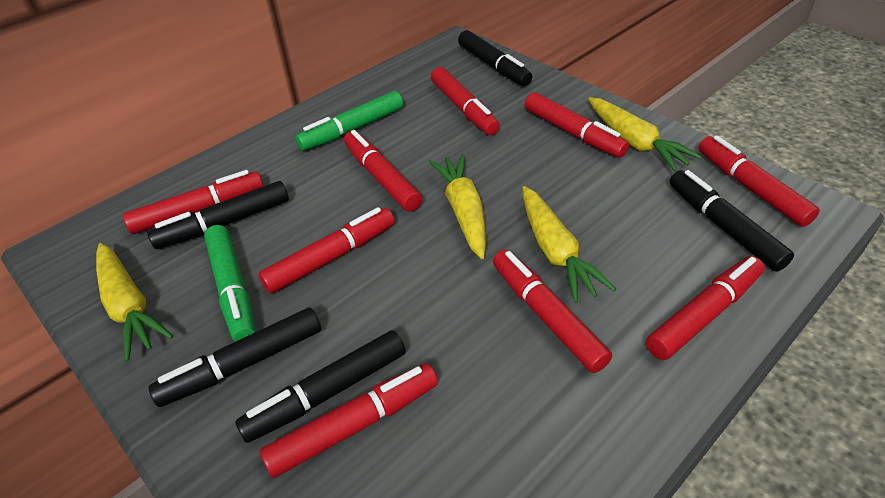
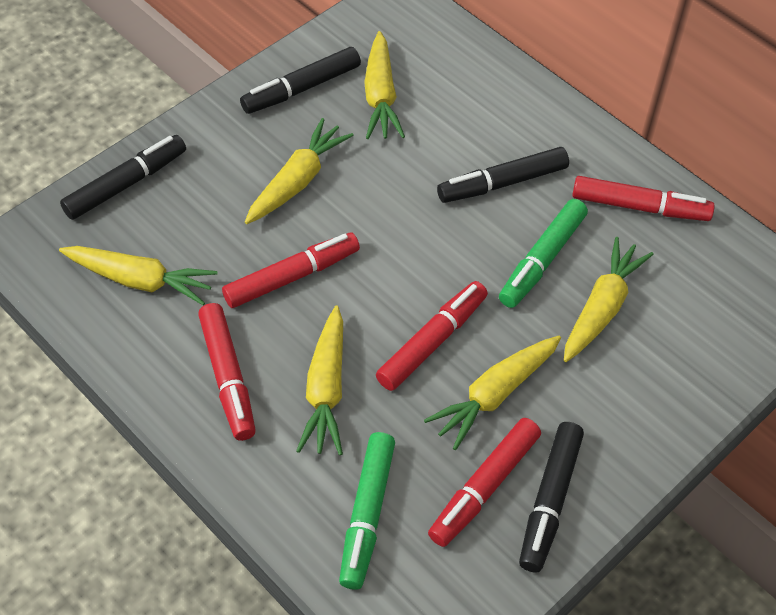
black marker: [147,181,289,249] [149,307,321,407] [235,330,406,443] [458,30,532,86] [669,170,794,272] = 5 -> [60,135,186,220] [240,47,361,114] [437,147,569,203] [519,422,584,573] = 4
red marker: [123,170,263,234] [258,207,394,294] [260,363,438,478] [344,130,422,212] [431,67,500,135] [493,250,612,373] [525,92,629,158] [646,256,765,360] [699,135,820,227] = 9 -> [198,303,256,441] [222,232,360,308] [376,281,488,391] [428,418,541,547] [572,176,715,221] = 5
yellow carrot: [96,243,173,361] [428,154,486,259] [522,186,616,303] [588,97,701,172] = 4 -> [59,246,218,305] [245,118,354,224] [296,306,343,455] [364,31,405,139] [424,336,561,450] [564,237,654,362] = 6

